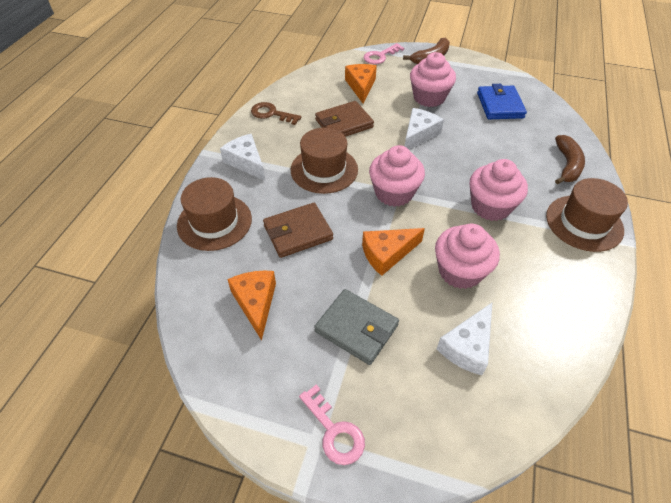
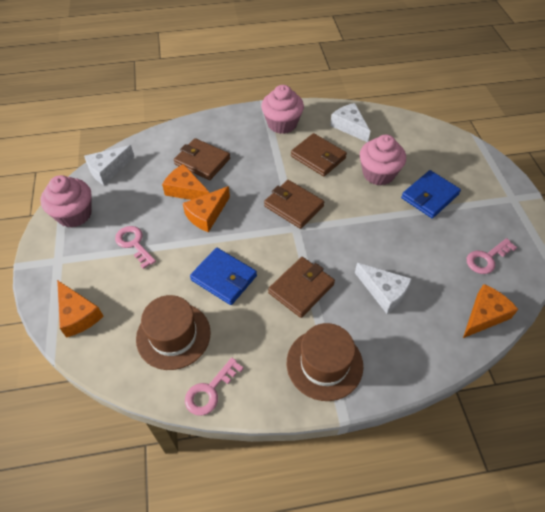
blue wallet: [477,84,527,119] = 1 -> [190,248,257,305] [401,170,461,218] = 2
brown banana: [403,38,450,64] [555,135,585,185] = 2 -> none = 0
brown hat: [177,177,252,251] [291,128,358,194] [546,178,628,252] = 3 -> [136,295,211,370] [287,323,363,401] = 2
brown key: [251,102,301,125] = 1 -> none = 0
brown wallet: [263,203,333,258] [315,101,374,137] = 2 -> [174,138,230,180] [264,180,324,229] [268,257,335,318] [291,133,347,176] = 4
grey wallet: [314,289,399,365] = 1 -> none = 0
orange cheese: [227,271,276,341] [345,64,377,103] [362,228,425,276] = 3 -> [57,280,103,338] [162,164,210,200] [183,186,230,232] [463,284,518,338] = 4
pink cupcake: [369,145,425,207] [410,52,456,107] [435,224,500,289] [470,159,528,221] = 4 -> [41,175,92,228] [261,85,304,134] [360,134,406,186] = 3
pink key: [299,385,365,465] [364,43,404,64] = 2 -> [115,226,156,269] [185,357,244,416] [467,238,517,274] = 3

